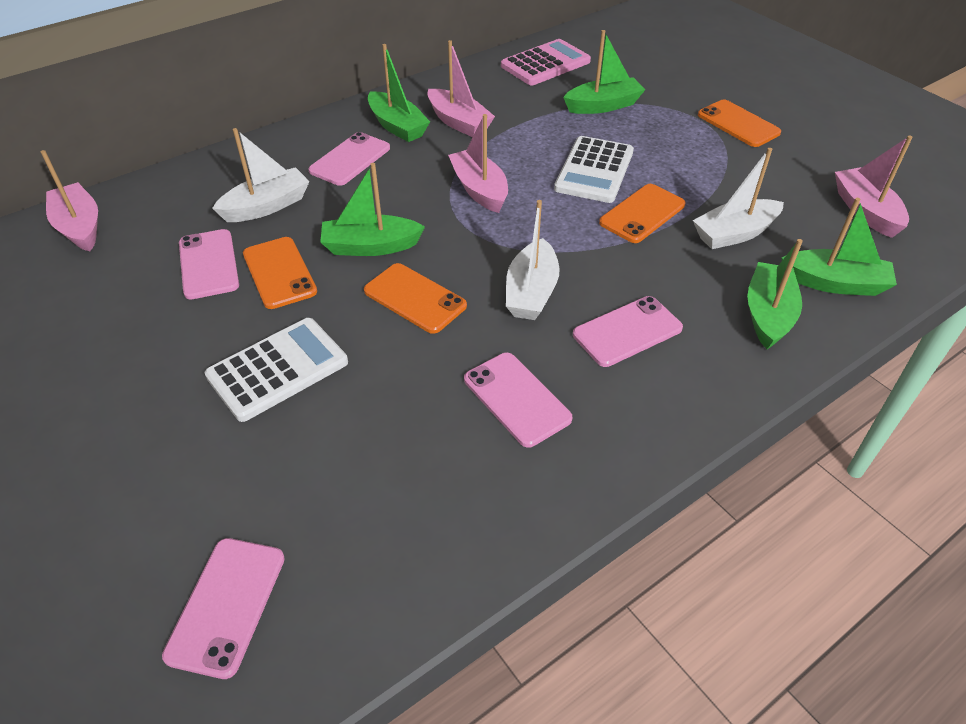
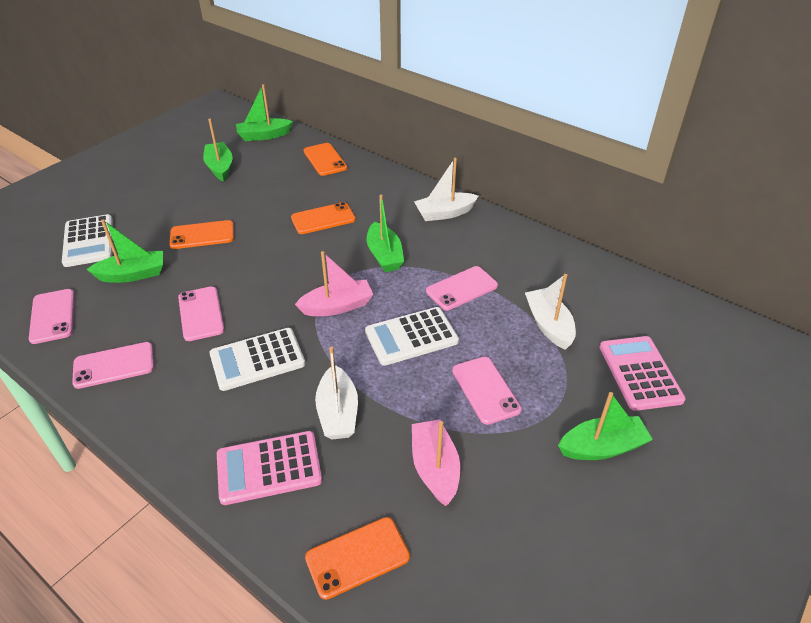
pink boat: [41,150,98,251] [427,40,495,137] [448,114,508,213] [835,136,913,238] = 4 -> [295,251,373,316] [412,419,460,506] = 2
pink calculator: [501,39,591,85] = 1 -> [217,431,322,505] [599,336,686,411] = 2
white calculator: [205,318,348,422] [554,136,634,203] = 2 -> [62,214,113,267] [209,328,305,391] [365,307,459,366] = 3

